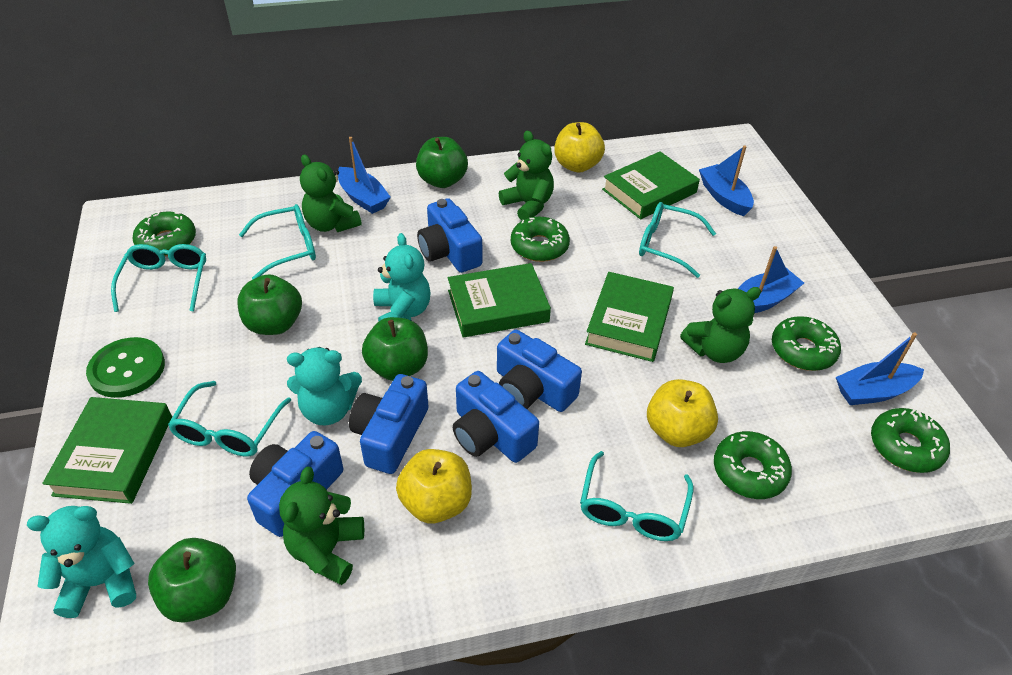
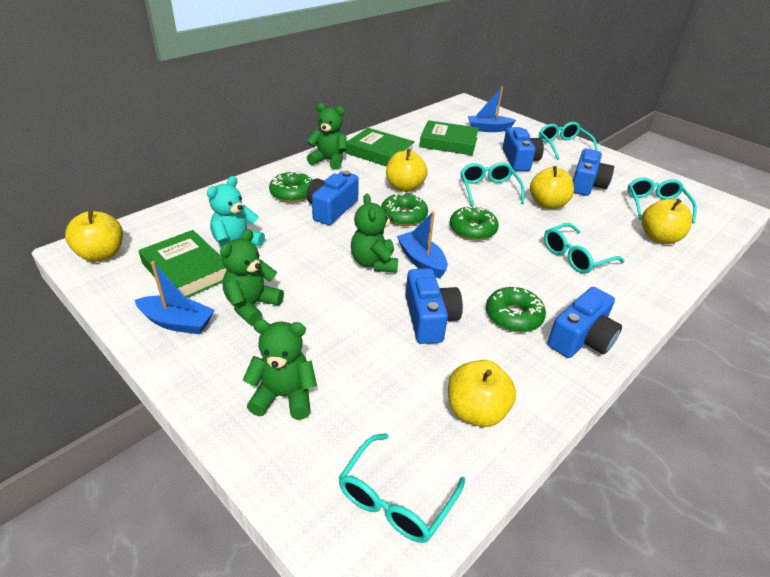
blue boat: [338,137,391,214] [699,146,754,216] [738,246,804,313] [836,332,924,405] = 4 -> [135,261,215,334] [397,211,448,278] [468,86,516,132] = 3
green apple: [148,538,236,623] [237,274,302,335] [362,317,428,381] [416,137,468,188] = 4 -> none = 0
green book: [42,397,172,504] [448,263,551,338] [585,272,674,362] [602,151,700,220] = 4 -> [139,230,227,298] [346,128,415,167] [420,120,479,155] = 3
green button: [86,337,165,398] = 1 -> none = 0
green donut: [132,211,196,257] [511,217,570,262] [714,431,792,499] [772,316,841,371] [871,408,950,473] = 5 -> [269,171,312,203] [381,192,428,226] [450,205,499,241] [486,287,546,332] = 4
turquoise teddy bear: [27,506,136,618] [287,347,362,425] [373,233,431,321] = 3 -> [207,176,265,248] = 1
yellow apple: [396,449,472,523] [554,122,605,173] [647,379,718,447] = 3 -> [65,210,123,262] [386,149,428,192] [448,360,516,427] [530,166,574,209] [642,199,692,244] = 5

